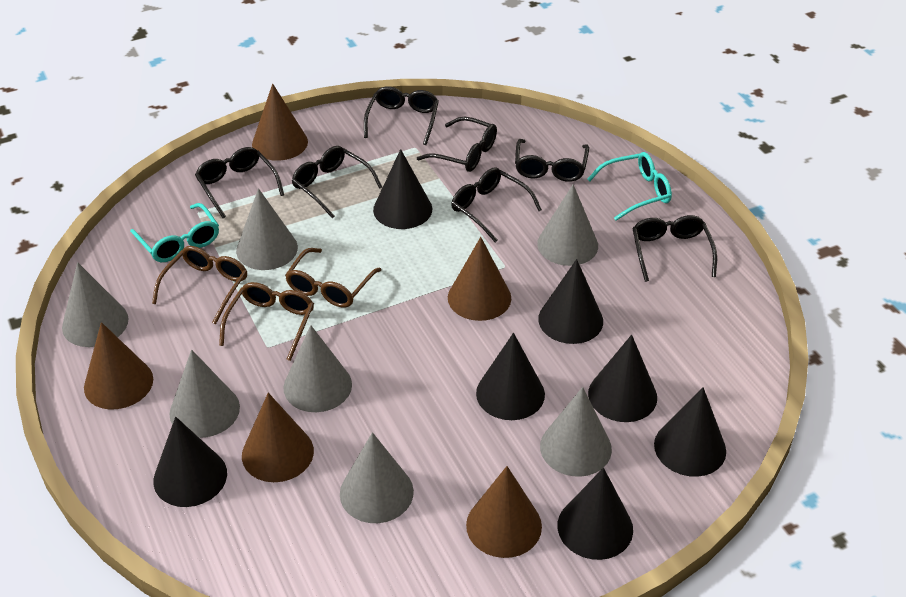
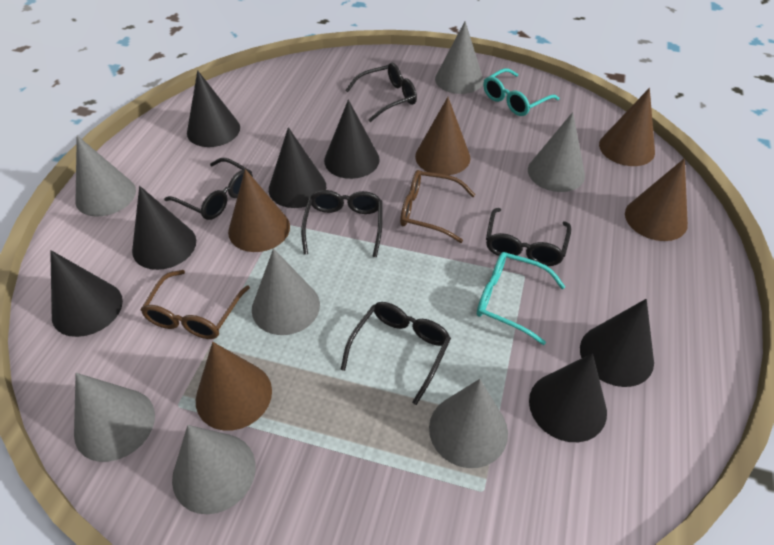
black glasses: [195,147,284,218] [292,146,382,219] [364,86,439,145] [417,117,497,172] [451,167,542,242] [515,139,589,182] [632,215,717,282] = 7 -> [164,158,253,220] [301,190,383,257] [341,302,451,405] [345,63,417,122] [486,208,571,266] = 5
brown glasses: [152,246,247,324] [219,282,314,361] [285,248,381,307] = 3 -> [141,270,250,339] [400,170,475,243] = 2

